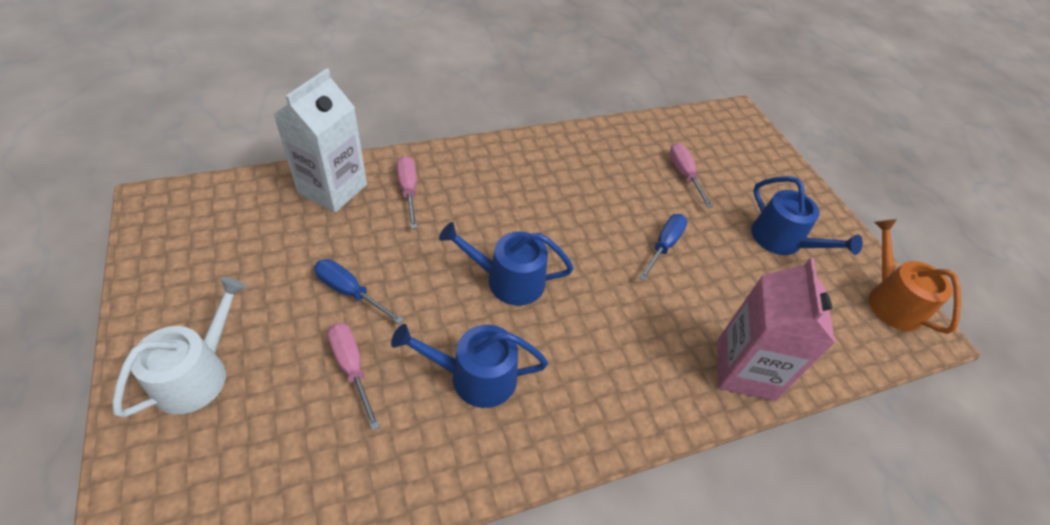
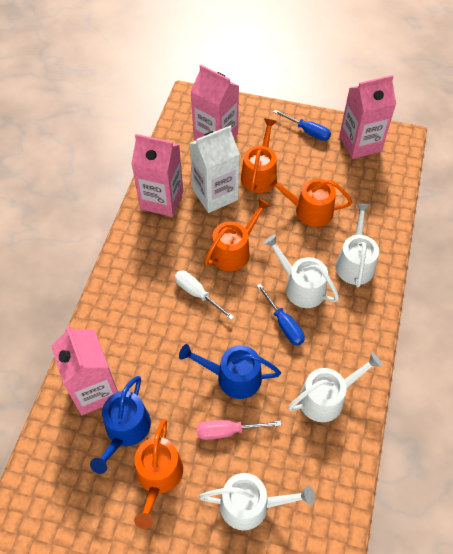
blue watering can: [391,324,548,408] [439,222,573,306] [751,176,863,255] = 3 -> [90,376,151,474] [179,344,281,399] = 2
orange watering can: [869,219,961,334] = 1 -> [134,419,183,529] [204,198,271,271] [241,119,277,193] [266,174,352,227] = 4
pink carton: [717,258,835,401] = 1 -> [51,325,118,415] [131,134,183,217] [190,65,239,141] [339,75,396,159] = 4
pink screwdriver: [327,323,380,431] [396,156,417,229] [669,143,713,208] = 3 -> [197,420,282,440] = 1
white screwdriver: none = 0 -> [175,271,234,320] = 1
white watering can: [113,277,247,418] = 1 -> [199,473,315,530] [264,235,339,308] [288,353,383,422] [335,203,379,288] = 4

